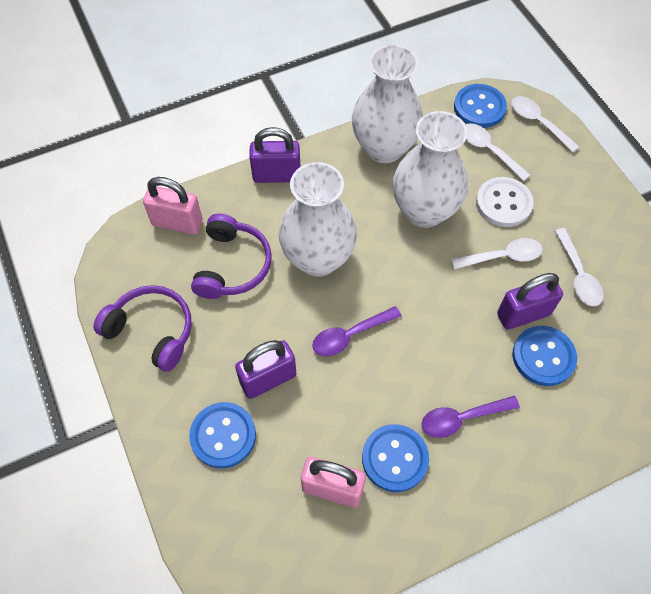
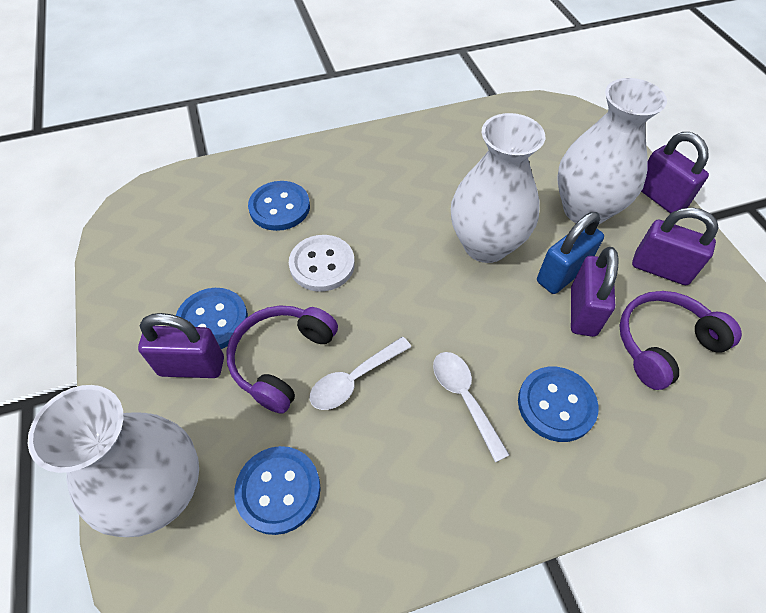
blue padlock: none = 0 -> [537,212,604,294] = 1
pink padlock: [143,177,202,234] [301,457,366,508] = 2 -> none = 0
purple padlock: [235,340,297,399] [249,127,301,183] [497,273,563,330] = 3 -> [138,313,224,378] [571,247,619,337] [632,207,719,285] [641,132,709,214] = 4
purple spoon: [312,306,401,356] [421,396,520,438] = 2 -> none = 0
white spoon: [451,238,543,270] [465,123,530,181] [511,96,579,153] [555,228,603,306] = 4 -> [310,337,411,410] [433,352,509,462] = 2

